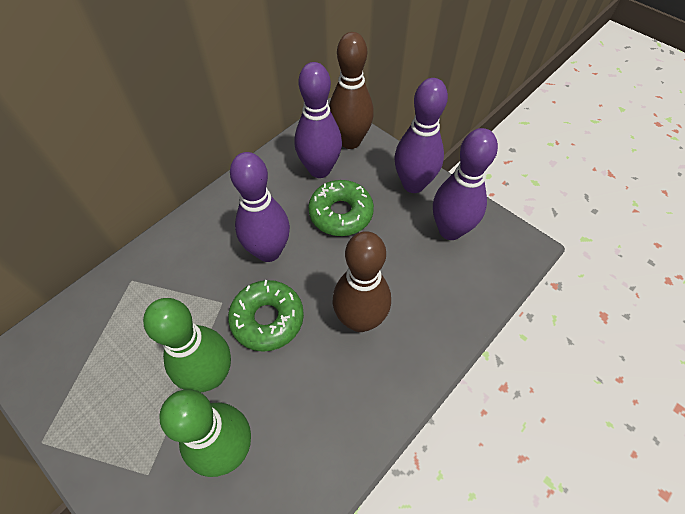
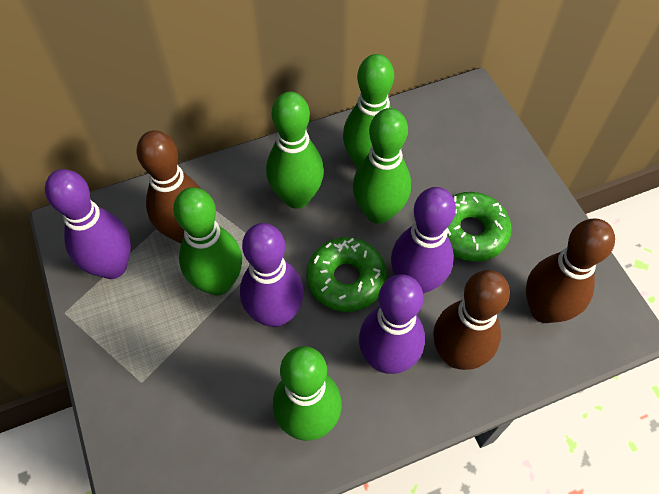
brown bowling pin: [329,32,374,149] [333,231,391,332] = 2 -> [137,130,201,243] [433,270,510,370] [526,218,615,323] = 3
green bowling pin: [143,298,231,392] [159,389,251,477] = 2 -> [173,187,242,295] [266,92,324,209] [273,346,342,441] [343,54,394,169] [353,108,411,224] = 5

